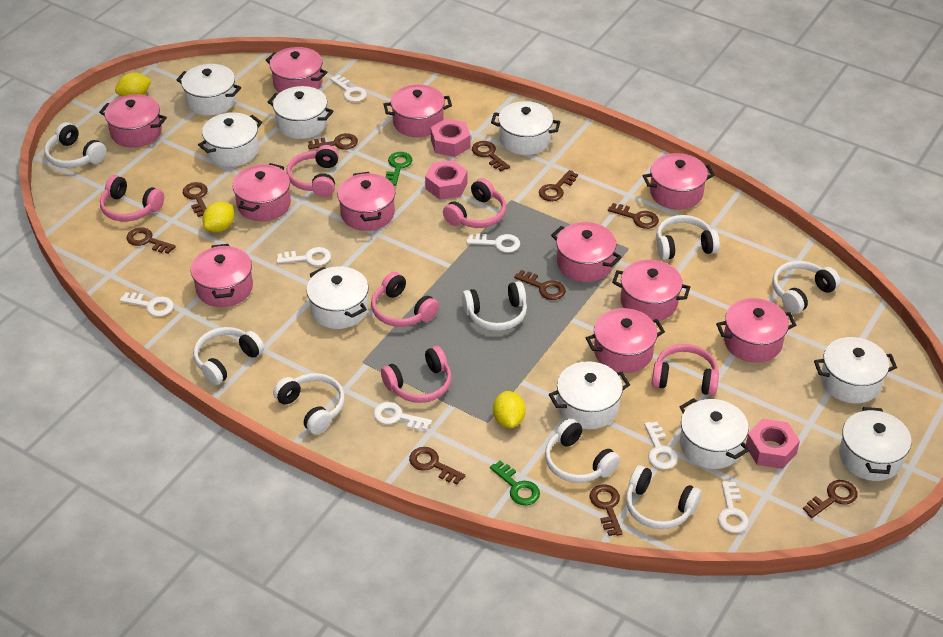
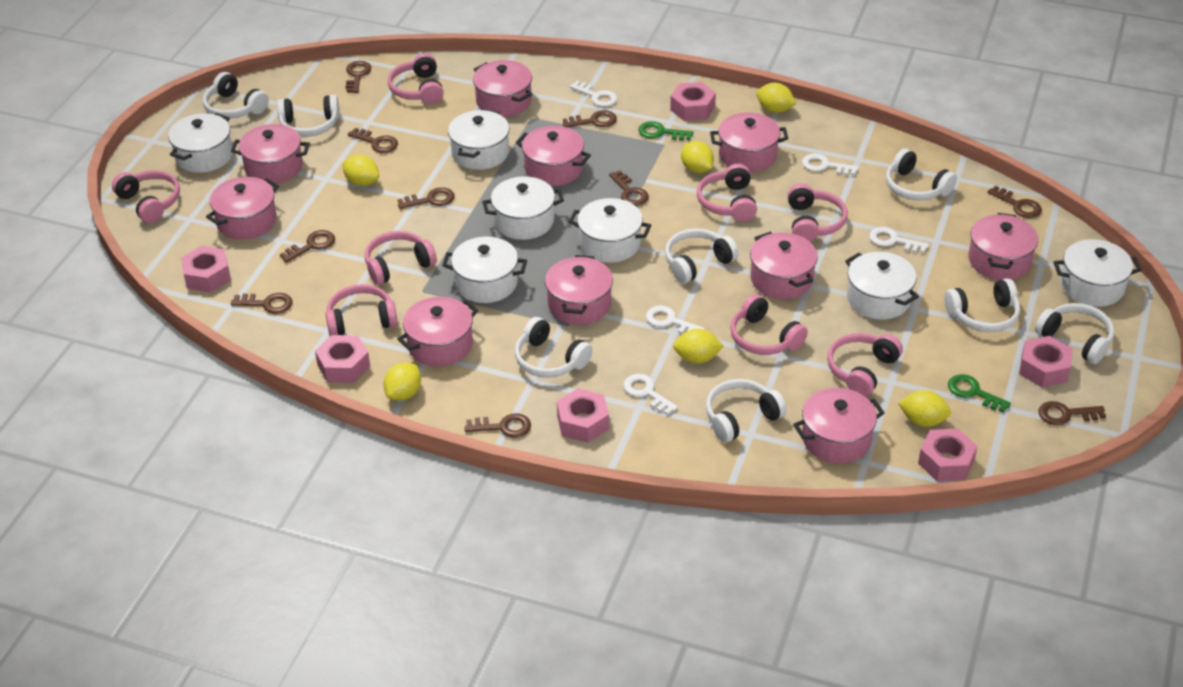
pink headphones: [100,175,164,222] [286,145,339,197] [371,272,439,327] [381,346,452,403] [443,178,506,228] [652,344,719,396] = 6 -> [112,170,180,223] [325,284,398,336] [365,231,437,285] [388,53,444,104] [697,163,757,222] [730,294,808,355] [787,183,848,242] [827,333,903,396] = 8
pink nut: [425,160,468,200] [431,118,471,157] [746,419,800,469] = 3 -> [181,246,231,293] [315,335,370,383] [557,388,609,443] [670,82,716,121] [918,428,978,481] [1019,336,1073,388] = 6
pink pot: [99,94,167,148] [191,244,253,307] [232,163,291,221] [265,47,327,93] [337,172,395,231] [384,84,452,137] [551,222,622,282] [586,308,665,373] [612,260,690,321] [643,153,715,210] [716,298,796,363] = 11 -> [206,177,279,240] [231,124,310,184] [397,297,478,367] [473,60,533,117] [516,126,591,186] [545,255,613,325] [710,112,788,172] [750,231,818,299] [793,388,885,464] [968,213,1038,280] = 10
white key: [120,292,174,317] [277,247,331,266] [330,75,367,102] [373,402,432,431] [467,234,520,253] [644,422,678,469] [718,481,749,533] = 7 -> [570,81,617,107] [623,374,678,415] [646,306,705,334] [802,153,859,175] [869,227,929,253] = 5
white pot: [176,64,241,116] [198,112,262,167] [268,86,334,139] [306,266,369,329] [491,101,560,155] [549,361,630,429] [680,398,750,469] [814,337,897,403] [839,407,911,481] = 9 -> [168,113,233,173] [442,237,527,303] [448,109,510,170] [482,176,564,240] [569,198,651,263] [845,252,919,319] [1053,239,1141,307] = 7
yellow lemon: [115,72,151,96] [203,201,234,232] [493,391,526,428] = 3 -> [342,155,379,186] [383,362,421,401] [673,329,724,364] [681,141,714,173] [756,83,796,113] [898,390,951,427] = 6

